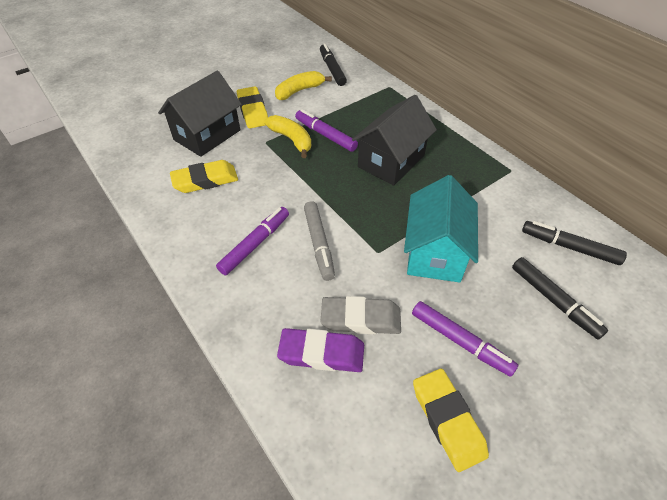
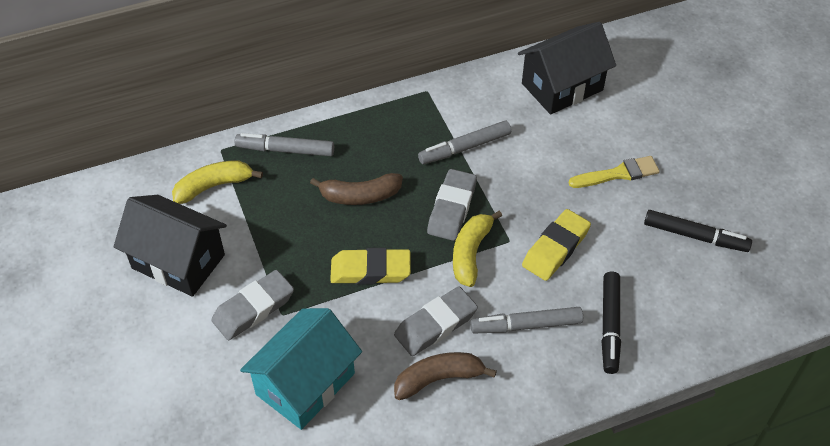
black marker: [320,43,347,86] [512,257,608,340] [522,221,627,265] = 3 -> [601,272,621,374] [644,210,752,252] = 2
brown banana: none = 0 -> [310,173,403,205] [394,352,497,400] = 2
grey eraser: [320,296,401,334] = 1 -> [211,270,294,340] [394,286,478,356] [427,169,477,241] = 3
grey marker: [304,201,335,281] = 1 -> [235,133,334,156] [418,121,511,164] [470,307,583,333] = 3
purple eraser: [277,328,364,372] = 1 -> none = 0
purple marker: [216,207,289,275] [295,109,358,152] [412,301,518,377] = 3 -> none = 0
yellow brush: none = 0 -> [568,156,660,188] = 1
yellow eraser: [170,160,238,193] [237,86,268,128] [413,369,489,472] = 3 -> [330,248,411,285] [522,209,591,281] = 2

